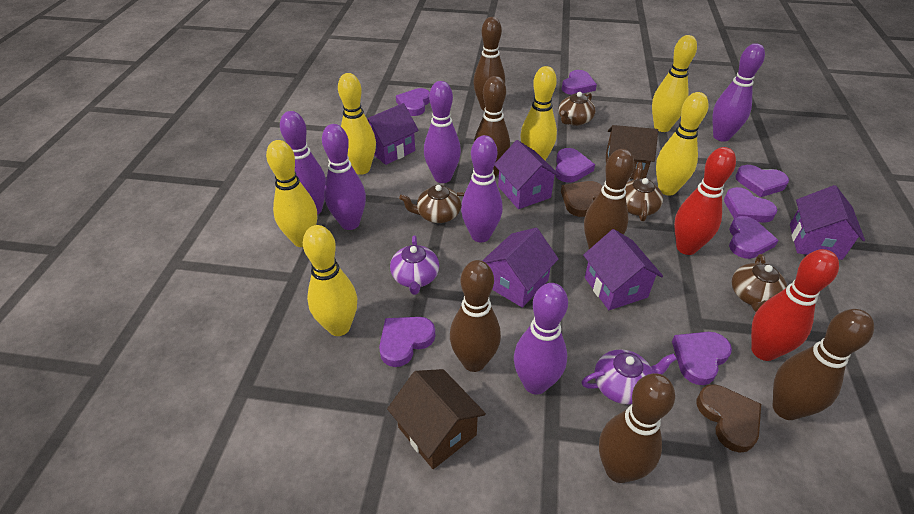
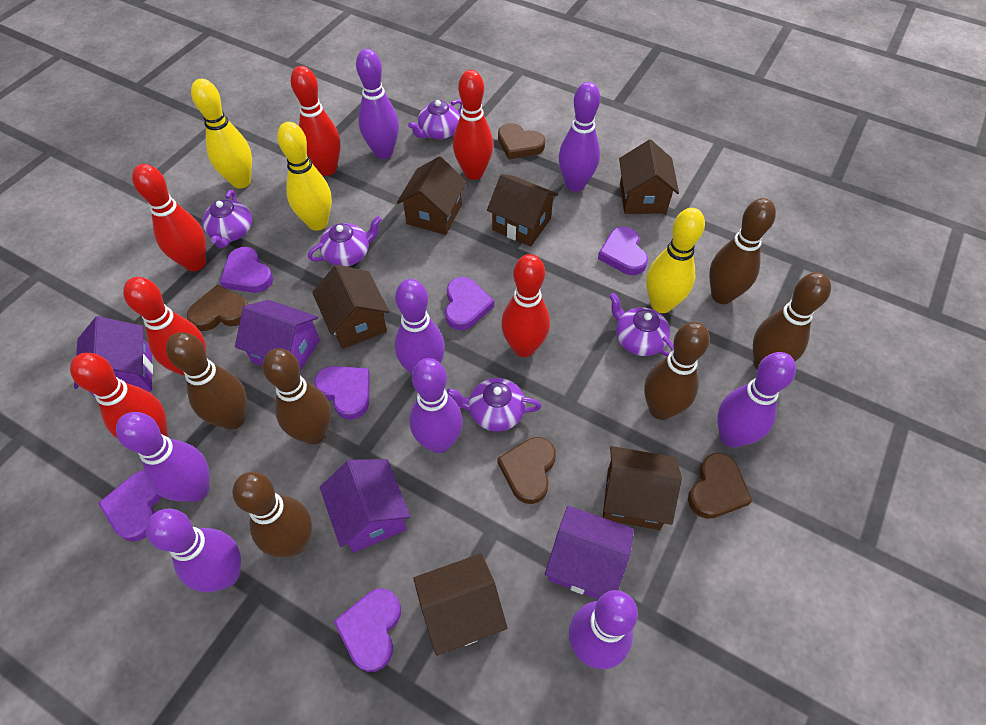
brown heart: [561,181,603,217] [696,384,761,453] = 2 -> [187,284,249,331] [498,123,545,159] [498,437,556,504] [688,453,752,519] = 4
brown house: [387,369,486,469] [606,125,658,179] = 2 -> [312,265,389,349] [397,156,467,235] [413,554,507,656] [487,174,558,246] [603,446,682,530] [619,140,679,214] = 6
brown teapot: [399,185,465,223] [558,92,596,126] [625,162,663,221] [732,254,787,312] = 4 -> none = 0
purple bowling pin: [280,111,326,215] [322,124,366,230] [424,81,461,183] [461,135,503,242] [514,283,568,395] [712,43,765,142] = 6 -> [116,412,210,502] [146,509,241,592] [356,49,399,159] [395,279,445,374] [409,358,463,453] [559,82,600,192] [569,590,638,669] [717,352,796,448] = 8
purple heart: [379,317,435,367] [396,88,430,116] [556,148,595,183] [562,70,597,95] [672,332,732,385] [724,187,778,223] [729,216,779,259] [735,165,789,197] = 8 -> [98,470,162,542] [220,247,273,293] [314,366,370,420] [333,589,401,672] [445,277,494,330] [598,227,648,275] = 6
purple house: [367,103,419,165] [482,228,559,308] [494,140,560,209] [583,229,663,310] [790,185,865,260] = 5 -> [74,316,153,397] [235,300,320,371] [320,459,411,553] [545,506,634,599] = 4
purple teapot: [390,236,439,295] [582,349,677,405] = 2 -> [202,190,252,248] [308,216,382,266] [408,99,462,139] [447,378,542,432] [609,293,674,356] = 5
red bowling pin: [674,147,736,255] [751,249,839,361] = 2 -> [70,353,168,439] [123,277,207,376] [132,164,206,271] [291,66,340,176] [453,70,493,180] [501,254,550,357] = 6
yellow bowling pin: [266,140,317,247] [303,225,357,336] [338,73,376,175] [520,66,557,160] [652,35,697,132] [656,92,708,196] = 6 -> [191,79,252,189] [277,122,332,231] [646,208,705,313] = 3

